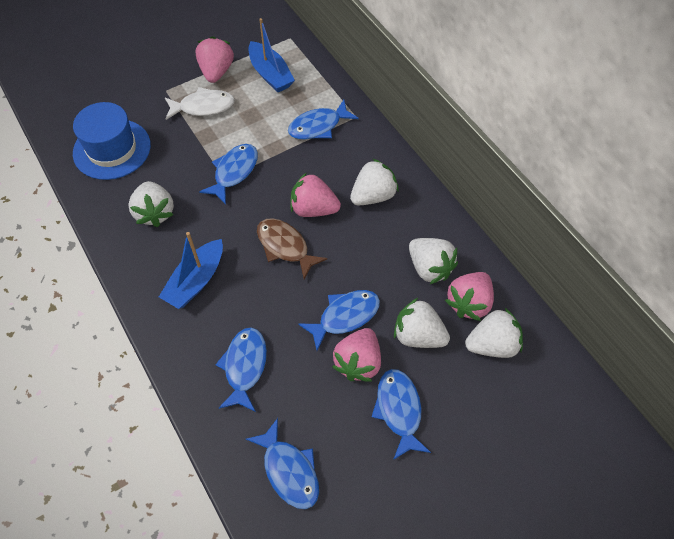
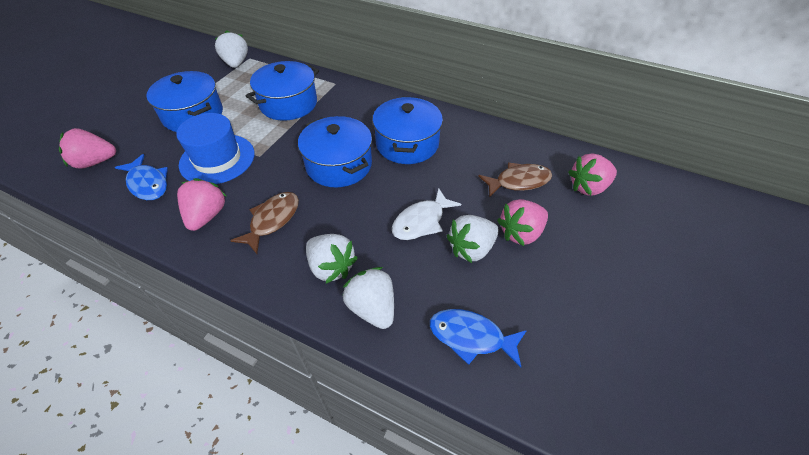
blue boat: [159,232,223,309] [248,18,295,92] = 2 -> none = 0
blue fish: [199,144,258,204] [215,327,267,412] [246,418,319,509] [288,100,358,139] [298,290,380,350] [372,369,431,460] = 6 -> [115,154,168,200] [430,309,527,368] = 2
blue pot: none = 0 -> [146,71,223,132] [246,61,319,121] [298,116,372,187] [372,97,443,164] = 4
brown fish: [257,218,327,279] = 1 -> [230,192,299,254] [478,162,552,197] = 2
white strawberry: [128,181,174,227] [350,159,399,205] [394,298,450,348] [409,238,458,284] [465,308,523,358] = 5 -> [215,30,248,68] [306,234,358,283] [343,267,394,329] [447,215,499,263] = 4

